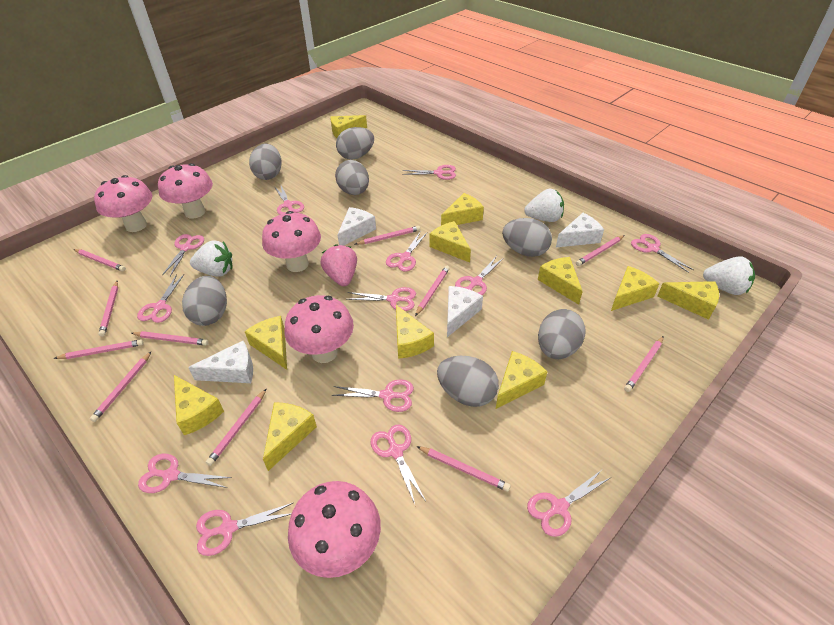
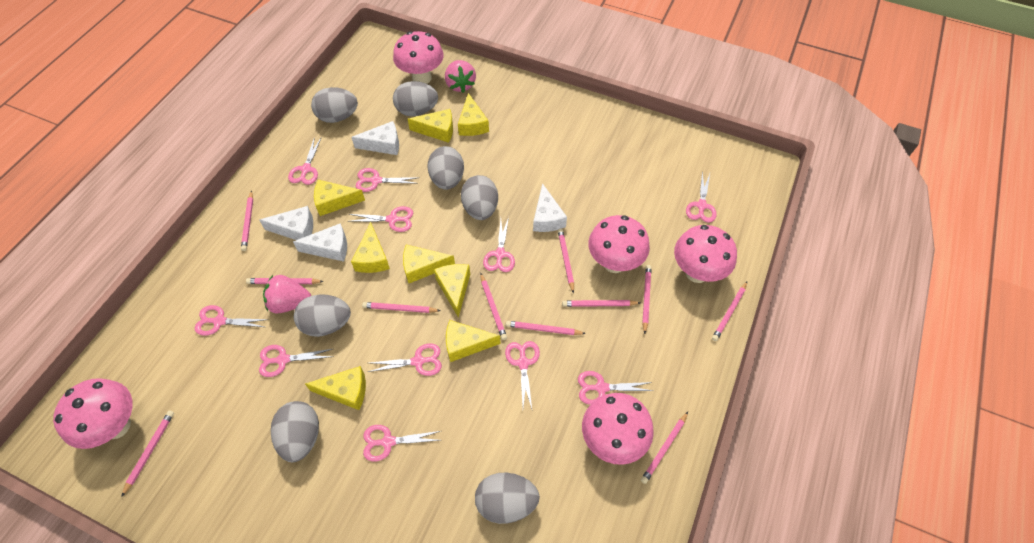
pink scissors: [137,274,184,323] [138,454,232,493] [162,234,204,276] [196,503,293,556] [274,184,304,215] [332,379,414,412] [346,287,416,311] [371,425,426,504] [386,231,427,272] [402,165,456,180] [455,256,504,295] [527,470,610,537] [631,234,694,273] = 13 -> [195,305,269,336] [259,345,334,377] [288,137,322,185] [348,206,413,232] [356,168,418,192] [363,425,440,461] [368,344,442,376] [483,217,515,272] [505,341,540,409] [578,371,653,405] [686,172,717,223] = 11
pink strawberry: [320,244,357,286] = 1 -> [263,275,311,314] [445,60,476,93] = 2
white strawberry: [190,240,232,277] [524,189,564,222] [703,256,755,295] = 3 -> none = 0
yellow cheese: [174,375,224,435] [245,316,287,370] [263,402,317,471] [331,115,367,138] [396,305,434,359] [429,221,471,263] [441,193,484,226] [496,351,547,409] [538,257,583,305] [611,266,659,311] [658,281,719,320] = 11 -> [305,366,366,410] [314,180,365,216] [351,222,390,273] [403,245,455,283] [408,109,453,143] [434,264,470,318] [446,320,501,362] [458,93,489,136] = 8

